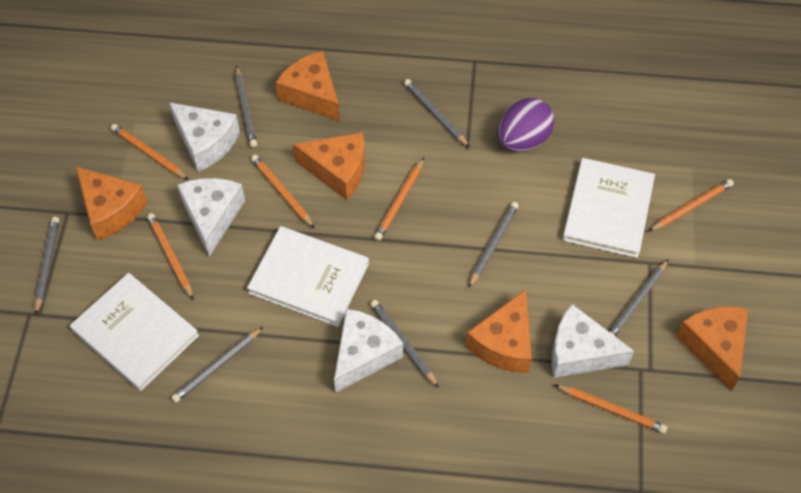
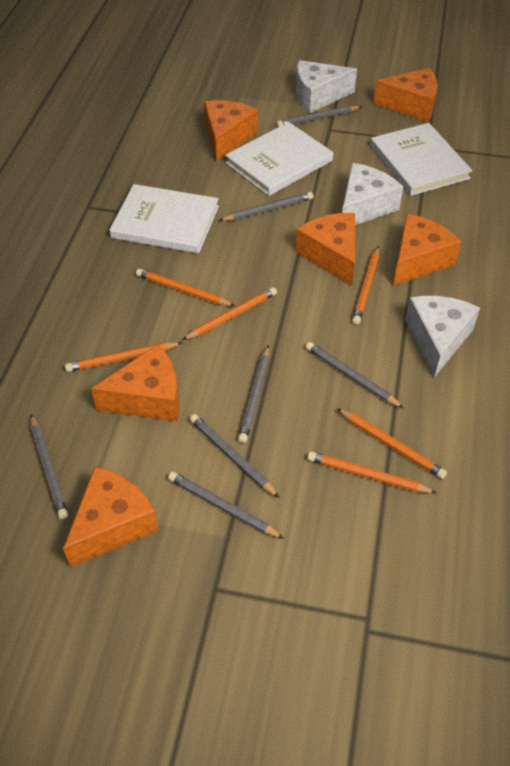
orange cheese: [76,166,148,241] [275,51,340,122] [293,132,365,200] [466,289,532,373] [676,306,748,391] = 5 -> [63,466,159,567] [91,344,179,422] [204,100,258,162] [296,213,355,286] [373,68,438,122] [393,214,462,286] = 6
purple egg: [498,98,554,152] = 1 -> none = 0
white cheese: [169,102,240,172] [177,178,245,257] [334,309,403,392] [551,304,634,378] = 4 -> [296,60,357,113] [342,163,403,225] [405,296,480,377] = 3

